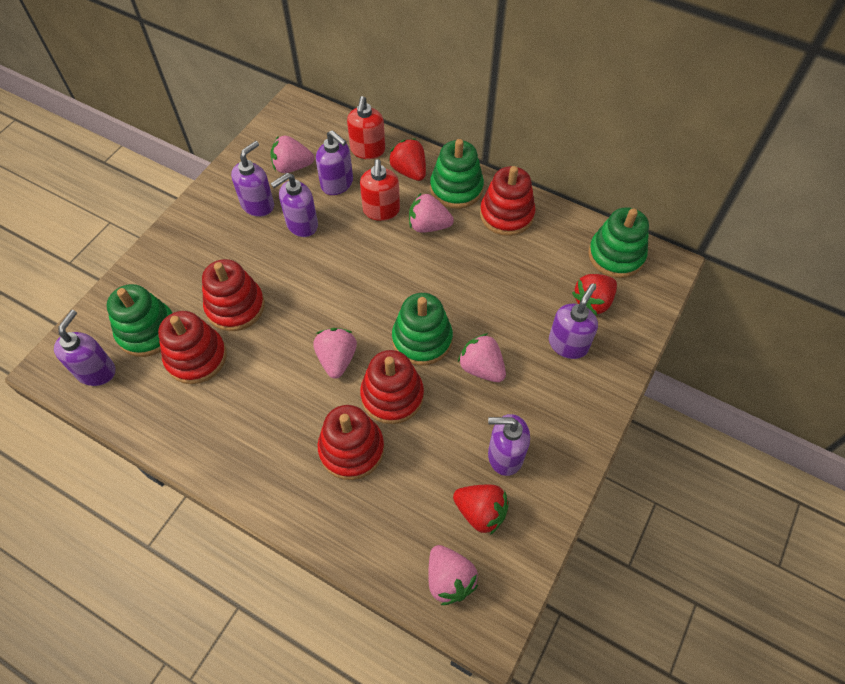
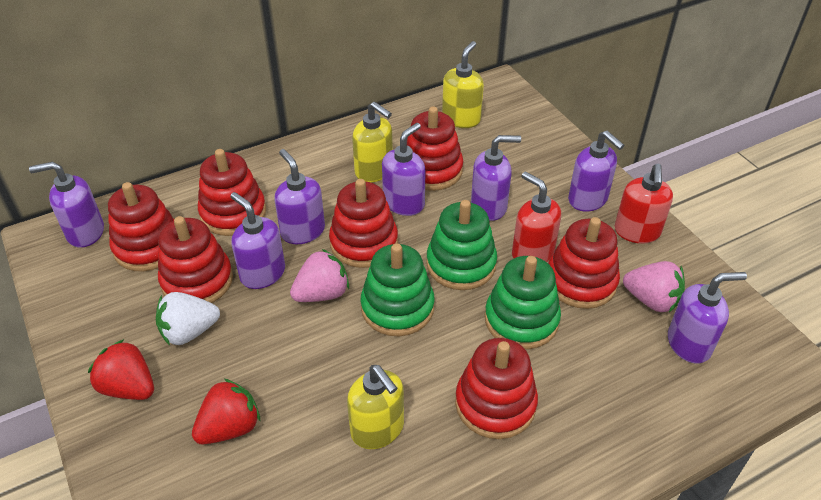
green stacking toy: [107,284,172,357] [392,293,453,365] [430,139,484,209] [588,207,649,278] = 4 -> [361,243,435,336] [426,200,497,290] [485,256,561,349] = 3
pink strawberry: [270,136,314,173] [314,328,357,379] [409,193,454,233] [428,545,478,605] [458,333,506,382] = 5 -> [290,249,349,302] [623,261,685,312] = 2
purple soap dispenser: [54,310,115,386] [231,141,274,217] [271,173,318,237] [316,130,353,195] [488,414,530,476] [549,283,598,359] = 6 -> [29,162,104,248] [230,192,285,289] [275,149,325,244] [382,123,426,216] [471,135,521,221] [568,130,624,212] [668,272,747,364] = 7
red stacking toy: [158,311,227,384] [202,259,265,331] [317,405,384,480] [360,350,424,424] [480,166,536,236] = 5 -> [108,182,174,271] [158,216,233,303] [198,149,266,236] [329,179,398,268] [407,106,463,191] [455,338,538,439] [548,217,620,309] = 7
red strawberry: [389,138,426,181] [453,485,509,535] [572,274,617,315] = 3 -> [88,339,154,400] [192,379,260,444] = 2
white strawberry: none = 0 -> [156,292,220,345] = 1
yellow soap dispenser: none = 0 -> [347,365,404,449] [352,102,393,182] [442,41,484,128] = 3

